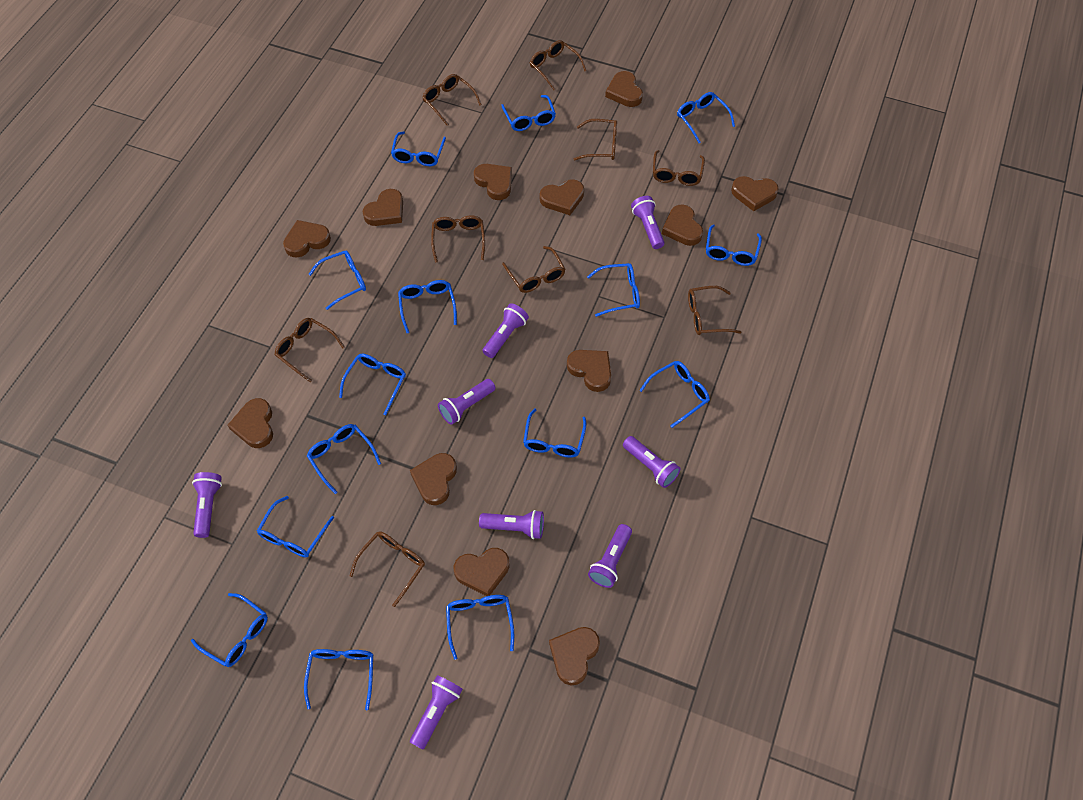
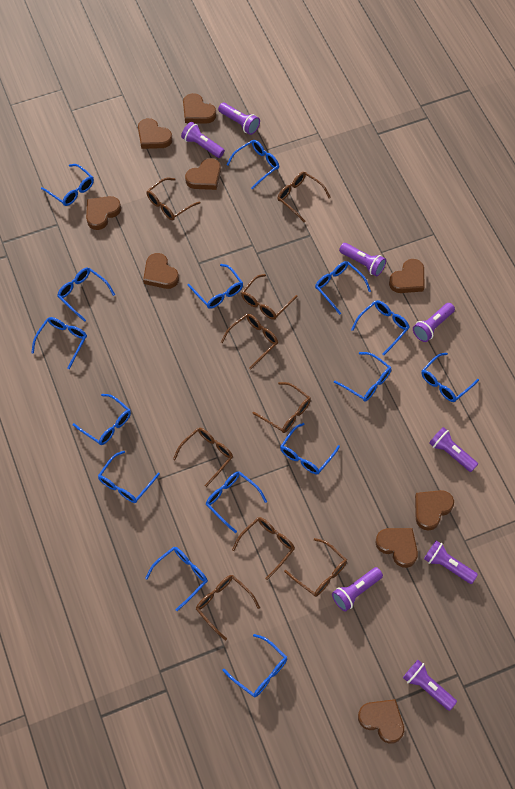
brown heart: [228,398,273,448] [283,220,331,258] [363,189,403,226] [410,453,457,505] [454,548,509,596] [474,164,512,200] [540,179,584,215] [549,627,600,685] [567,350,611,392] [605,71,643,107] [662,204,703,246] [731,176,779,211] = 12 -> [86,196,121,230] [138,118,173,149] [143,253,179,289] [183,93,216,124] [185,158,221,190] [358,699,404,744] [376,528,418,568] [389,259,424,293] [415,490,454,531] = 9

